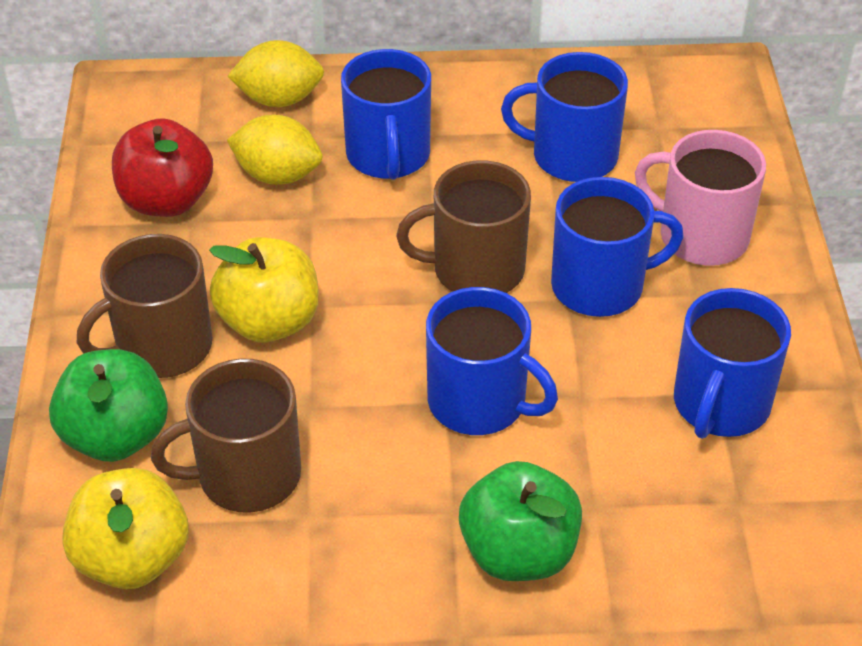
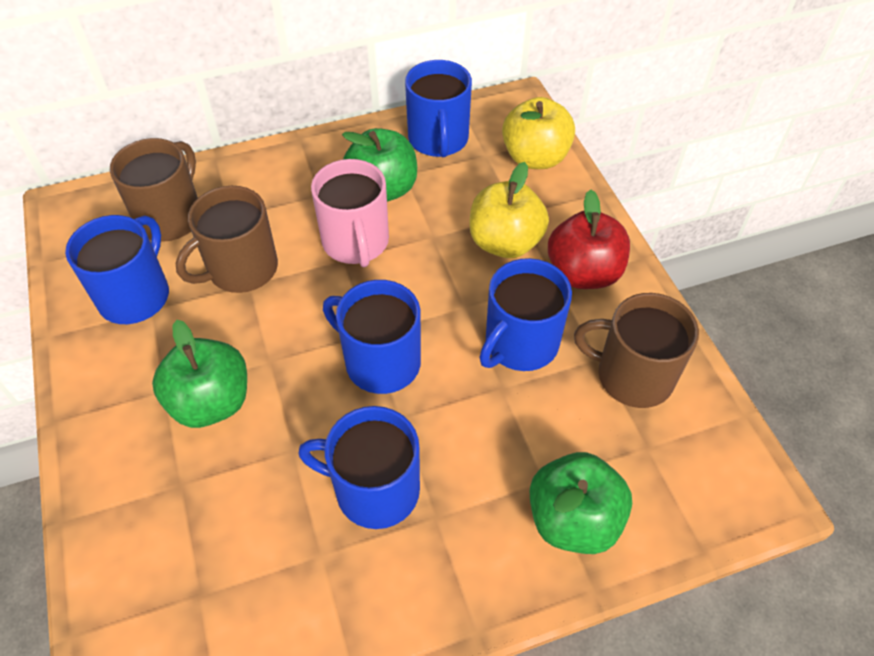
green apple: [49,349,168,462] [459,461,582,581] = 2 -> [152,320,247,428] [342,128,417,202] [530,452,632,554] = 3
yellow lemon: [227,115,322,185] [228,40,324,107] = 2 -> none = 0

